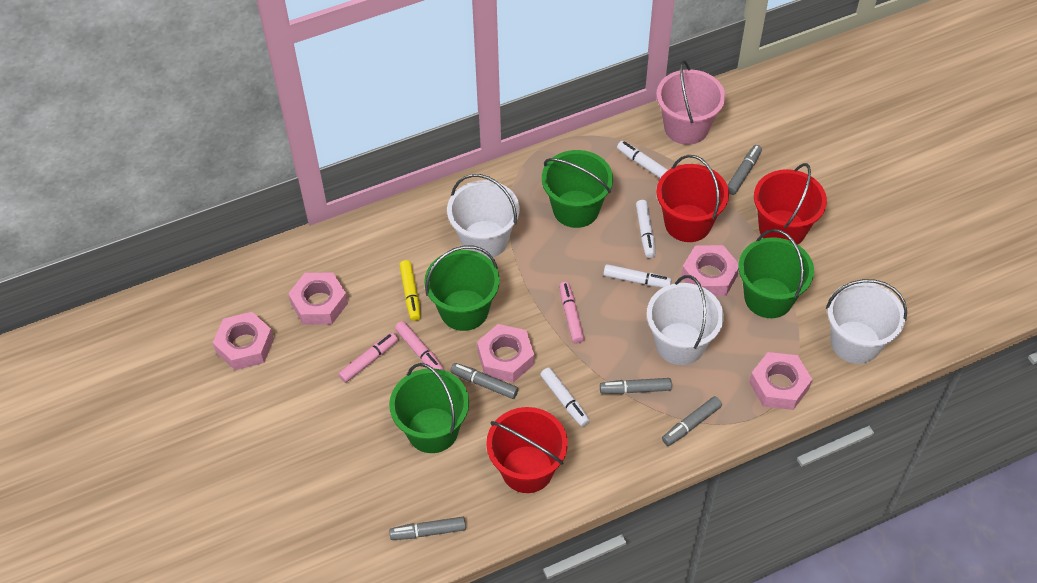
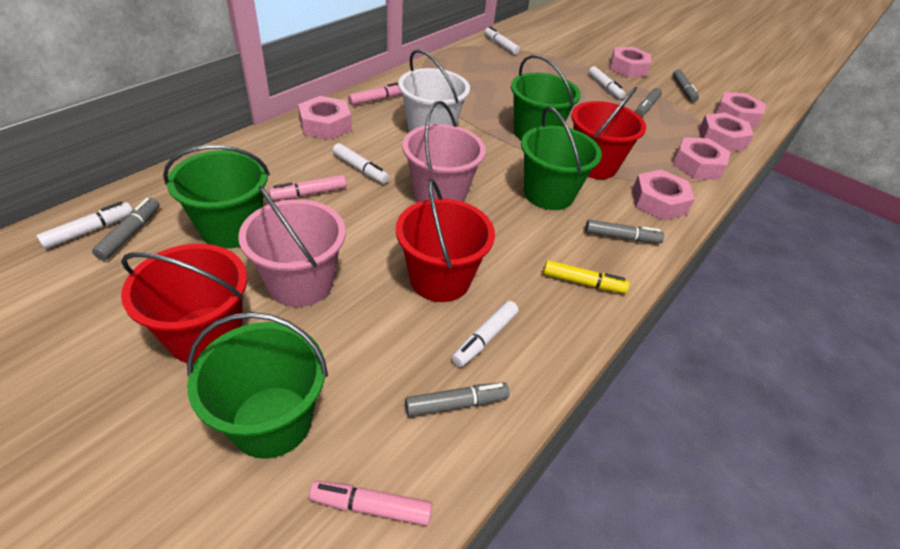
pink bucket: [656,60,725,145] = 1 -> [238,186,346,307] [402,101,486,202] = 2
pink nut: [213,312,274,370] [288,273,348,325] [477,324,534,383] [681,245,739,296] [749,352,812,410] = 5 -> [298,96,352,140] [609,47,651,78] [632,170,695,221] [672,137,730,180] [699,113,754,152] [715,92,766,128] = 6
white bucket: [447,174,519,259] [647,275,724,365] [826,279,907,364] = 3 -> [398,49,470,132] = 1
white marker: [540,368,590,427] [603,264,672,288] [617,141,668,178] [636,200,656,258] = 4 -> [36,201,133,249] [333,143,389,184] [452,301,518,367] [484,26,520,55] [588,66,625,99] = 5

